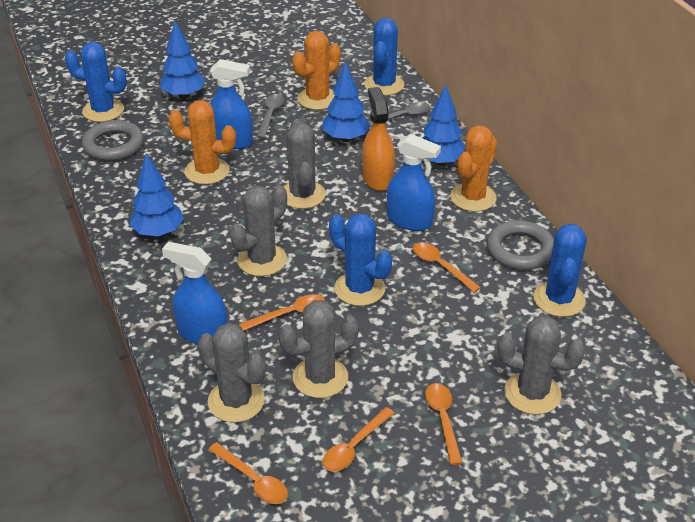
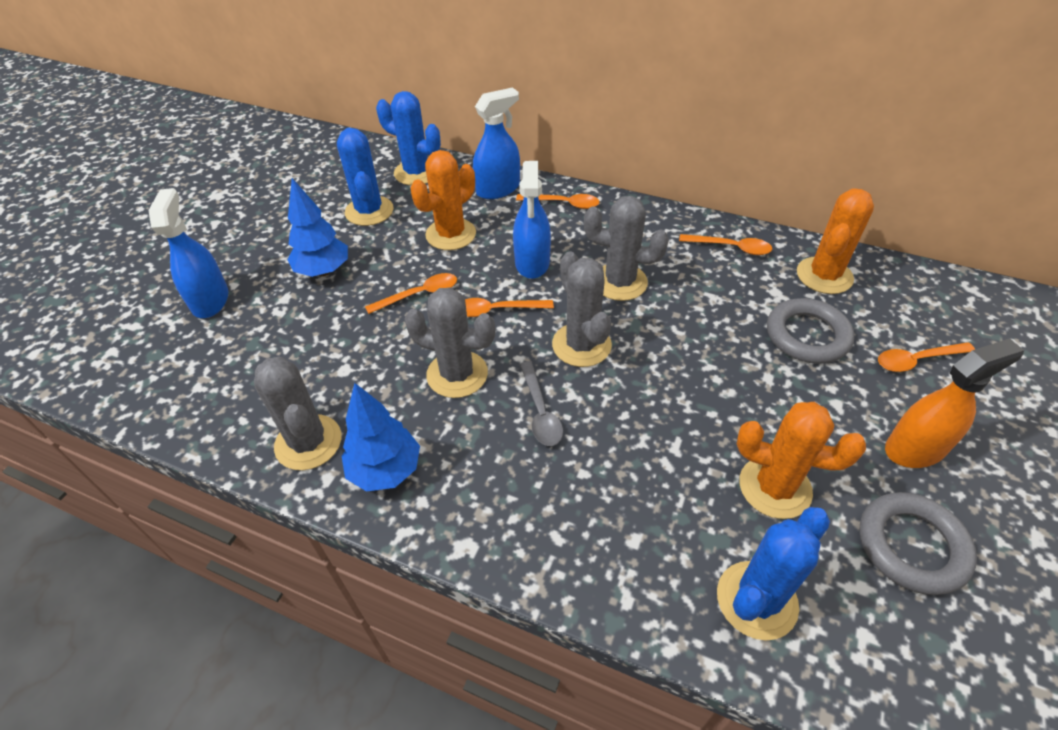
blue cactus: [65,42,127,122] [329,213,392,306] [364,18,405,96] [533,224,587,317] = 4 -> [337,128,394,226] [376,91,441,185] [717,507,830,641] = 3
blue tree: [130,153,184,237] [160,21,206,99] [323,62,370,142] [423,85,465,166] = 4 -> [288,178,348,277] [342,383,420,492] = 2
grey cactus: [198,323,266,422] [230,185,287,276] [278,300,359,398] [284,120,326,209] [497,316,586,415] = 5 -> [254,357,341,470] [404,287,496,398] [552,251,612,367] [584,196,669,301] = 4
grey spoon: [256,94,284,138] [368,102,430,127] = 2 -> [520,361,563,446] = 1

